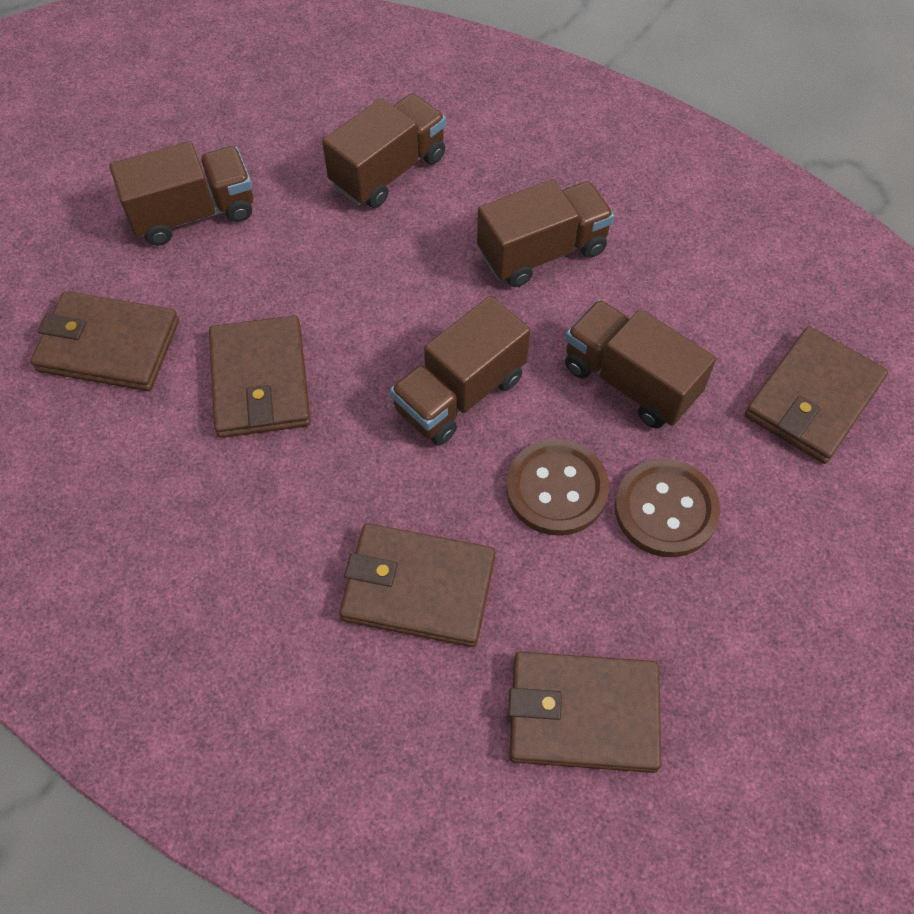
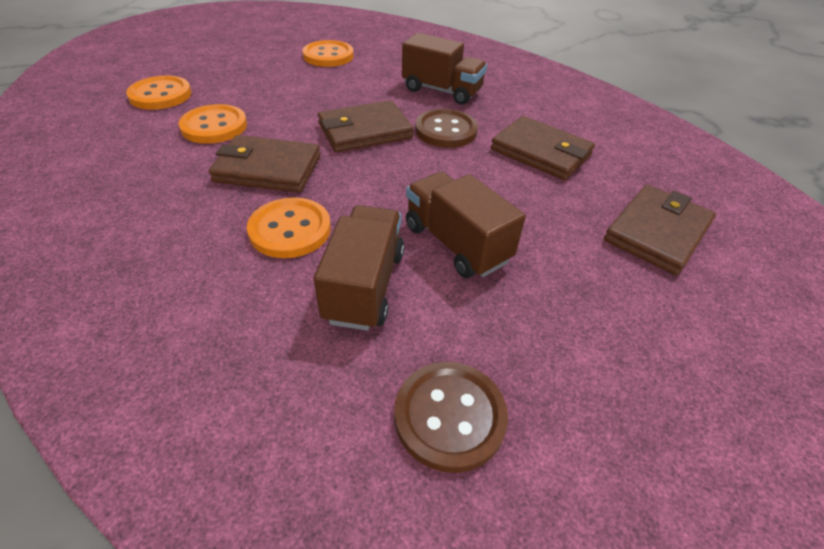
brown truck: [109,141,253,246] [322,94,446,208] [390,296,530,445] [477,179,614,287] [565,300,716,429] = 5 -> [314,205,404,331] [402,33,487,105] [406,172,526,278] = 3
brown wallet: [30,291,179,391] [209,315,311,438] [339,523,496,647] [508,652,661,773] [745,326,888,464] = 5 -> [209,135,320,193] [318,100,413,152] [491,116,595,180] [604,185,716,275] = 4
orange button: none = 0 -> [126,76,192,110] [178,104,247,144] [247,197,331,258] [302,40,354,67] = 4

